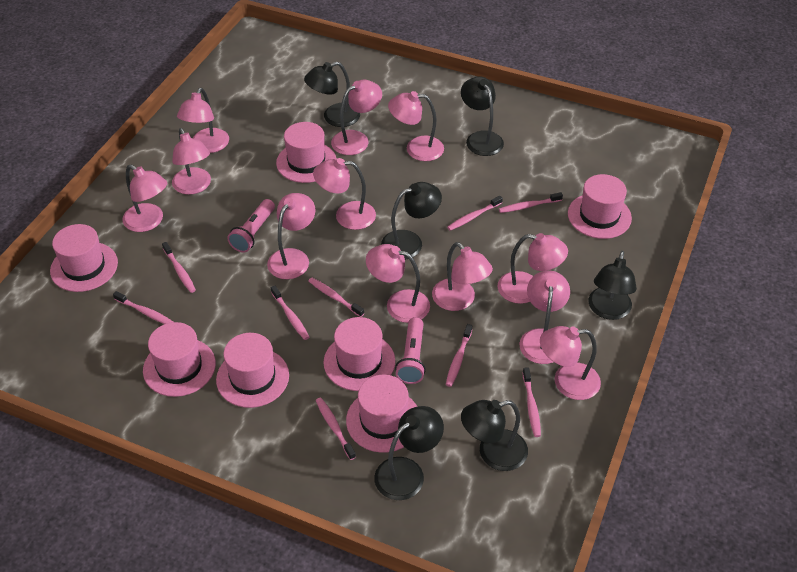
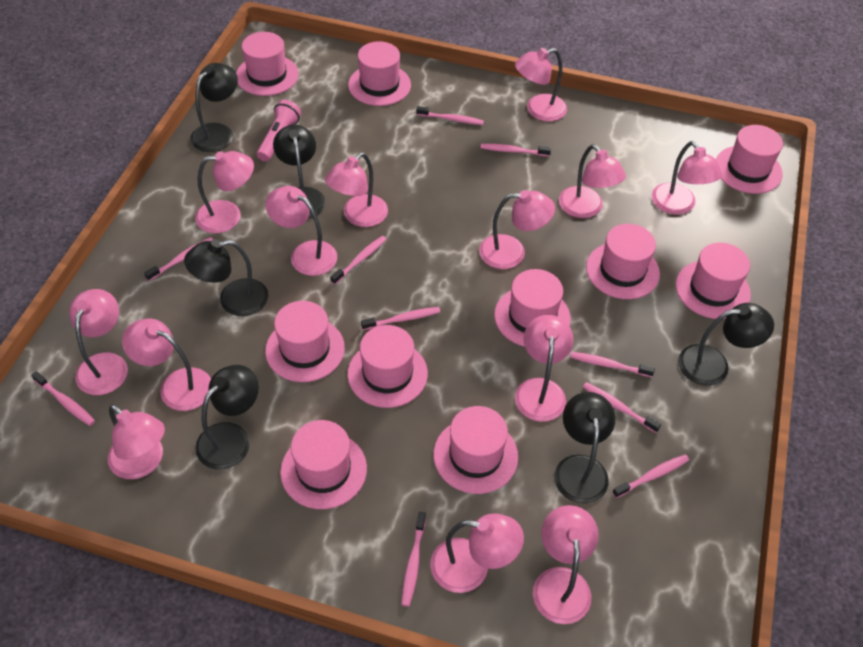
pink flashlight: [228,199,275,253] [395,317,426,384] = 2 -> [257,100,301,162] = 1
pink hat: [50,224,118,292] [143,322,216,397] [216,333,289,408] [276,122,337,183] [324,317,395,391] [346,375,417,453] [568,174,632,239] = 7 -> [236,32,299,96] [265,301,345,382] [280,420,367,509] [348,41,411,106] [348,325,428,408] [434,406,518,494] [494,269,571,347] [586,224,660,299] [676,243,751,319] [716,125,783,194] = 10
pink lamp: [122,165,167,232] [172,128,211,195] [177,88,229,153] [267,193,315,279] [313,158,376,230] [331,79,382,155] [366,244,430,323] [388,91,444,161] [432,242,493,311] [498,233,568,304] [519,270,570,364] [540,326,601,400] = 12 -> [69,289,128,395] [108,404,165,479] [122,318,211,411] [195,151,254,233] [265,186,337,276] [325,152,388,227] [430,513,524,593] [479,190,555,269] [515,48,567,121] [515,315,574,422] [533,505,599,624] [559,144,626,218] [652,141,722,215] = 13
pink toothbrush: [113,291,173,324] [162,242,196,293] [271,286,309,340] [308,278,364,317] [316,398,356,460] [446,324,472,387] [447,195,503,231] [499,192,563,213] [522,367,541,437] = 9 -> [31,371,95,426] [144,237,213,281] [330,236,386,285] [361,307,440,330] [401,512,426,607] [416,106,484,125] [481,144,551,157] [570,352,655,377] [583,382,661,433] [612,454,689,498] = 10

